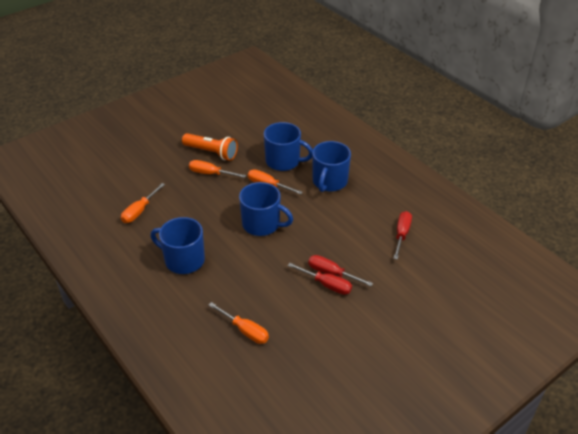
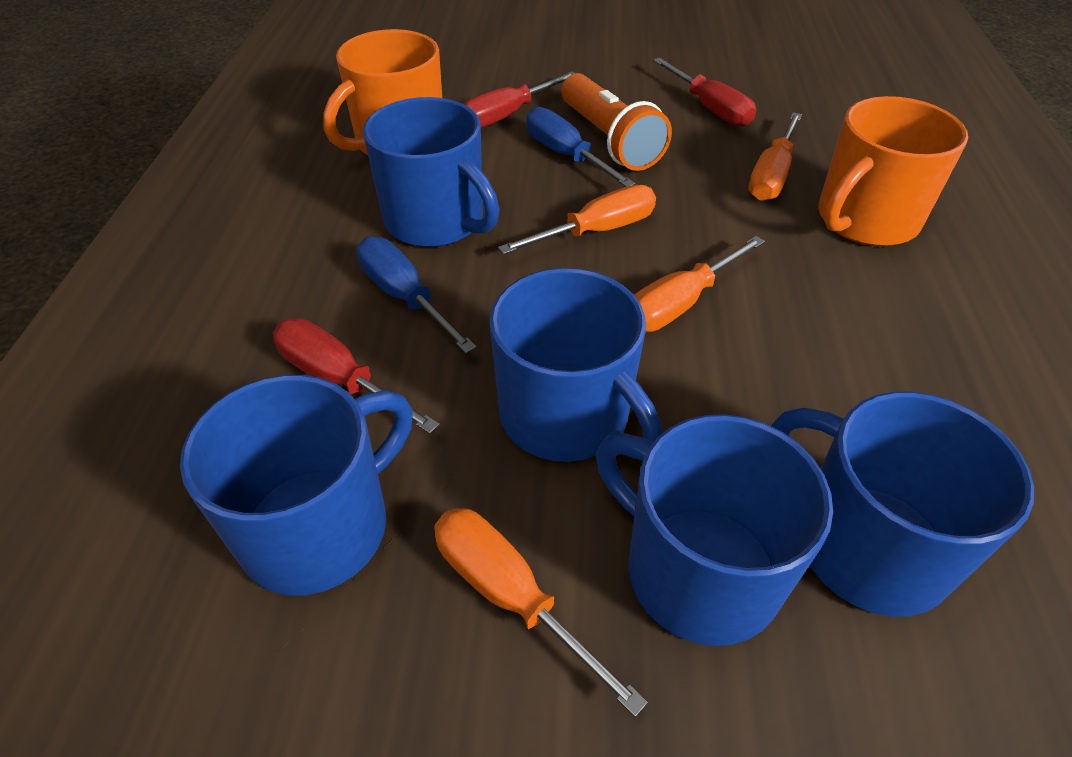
blue mug: [150,217,205,274] [239,182,293,236] [264,122,313,171] [312,141,351,192] = 4 -> [180,375,413,595] [363,97,500,247] [489,268,662,462] [596,414,833,646] [771,392,1034,617] = 5
blue screwdriver: none = 0 -> [356,236,477,354] [526,107,635,187] = 2
orange mug: none = 0 -> [323,29,442,155] [818,96,968,246] = 2

